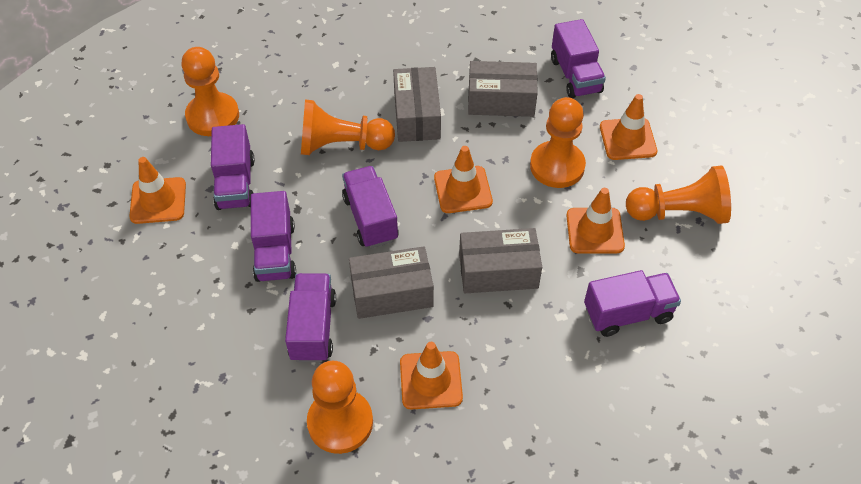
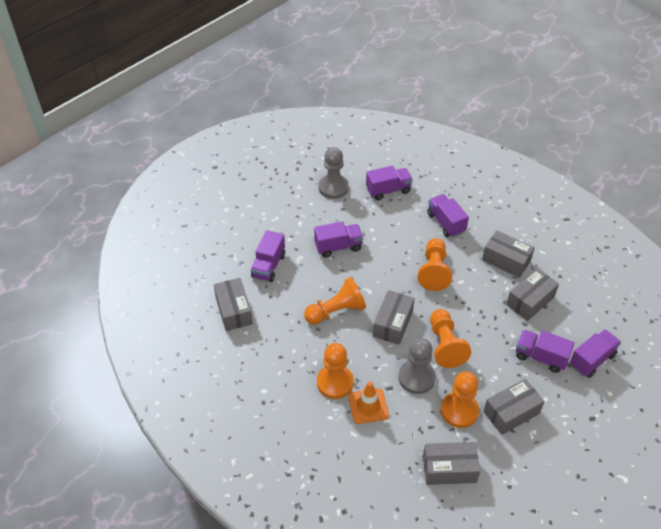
grey box: [349,246,434,319] [393,67,441,142] [459,228,542,293] [468,61,538,117] = 4 -> [214,278,253,331] [373,290,415,345] [423,442,480,485] [482,230,535,278] [483,379,545,435] [506,269,559,321] = 6
grey pawn: none = 0 -> [318,147,349,199] [398,338,436,394] = 2
orange traffic cone: [129,157,186,224] [400,342,463,410] [434,146,493,213] [566,188,625,254] [600,94,657,160] = 5 -> [349,381,389,424] = 1

